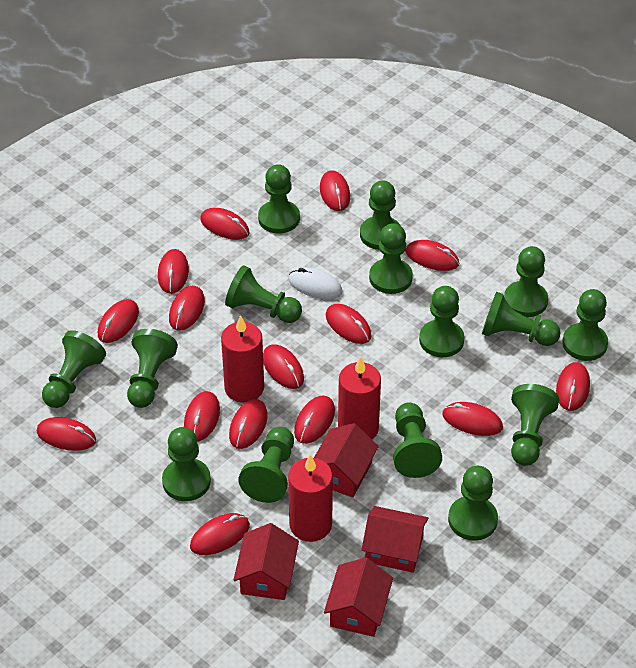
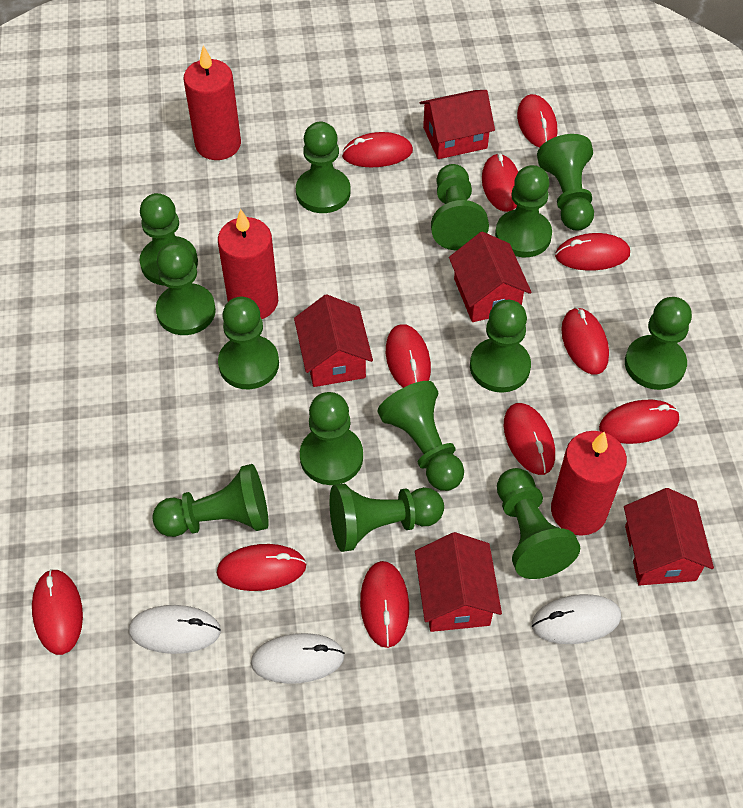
green pawn: [42,330,106,408] [127,329,178,408] [162,427,211,501] [225,265,302,323] [239,427,294,503] [258,164,300,234] [360,180,401,250] [369,223,413,294] [393,402,442,478] [419,286,464,357] [448,466,498,541] [482,292,561,346] [504,246,548,317] [511,384,559,466] [562,289,608,361] = 15 -> [140,193,198,286] [152,464,269,537] [156,243,216,335] [218,297,279,389] [296,122,350,213] [300,392,363,485] [330,484,444,552] [377,381,464,491] [431,164,489,251] [470,300,531,393] [495,165,552,257] [497,468,580,579] [537,134,594,230] [625,297,692,390] = 14
red house: [234,523,299,600] [314,423,379,498] [324,557,393,637] [361,506,428,573] = 4 -> [294,294,373,387] [415,532,502,632] [420,90,495,159] [449,232,531,322] [624,488,714,585] = 5
red mouse: [37,417,96,451] [98,299,139,343] [158,249,189,294] [169,286,205,331] [184,391,220,442] [190,513,250,555] [200,208,249,240] [229,399,268,449] [263,344,304,389] [294,395,335,444] [320,170,350,211] [326,304,372,344] [405,240,459,271] [442,402,503,436] [556,362,590,411] = 15 -> [32,569,83,655] [217,544,307,591] [342,132,413,167] [360,561,409,648] [386,324,431,388] [482,153,518,212] [504,403,555,475] [517,94,557,148] [555,233,630,271] [561,307,609,375] [599,400,680,444] = 11
white mouse: [289,268,343,299] = 1 -> [129,605,221,654] [251,633,345,684] [532,594,621,644] = 3

